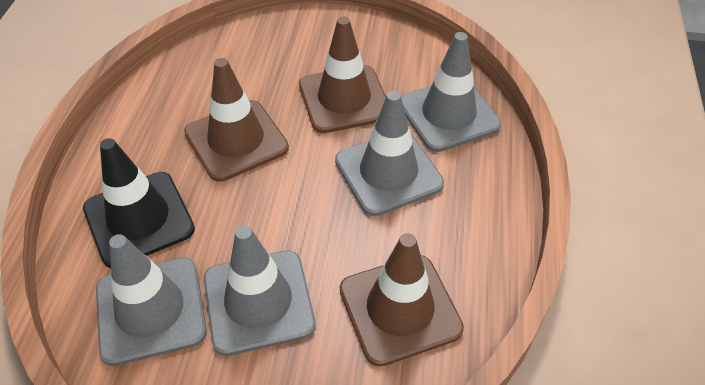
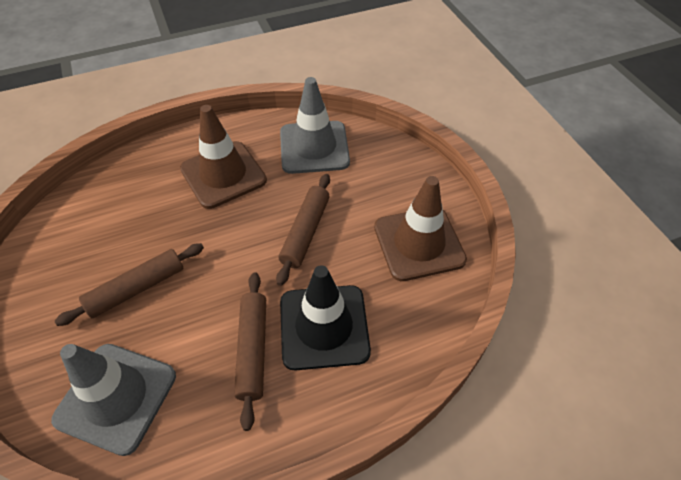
brown rolling pin: none = 0 -> [54,243,204,326] [234,272,266,431] [276,174,330,286] = 3
brown traffic cone: [184,58,289,182] [299,17,386,133] [340,233,464,367] = 3 -> [180,105,267,209] [374,176,467,281] = 2
grey traffic cone: [96,234,207,366] [204,225,316,356] [335,91,444,216] [401,32,501,152] = 4 -> [51,344,176,456] [280,77,350,174] = 2

